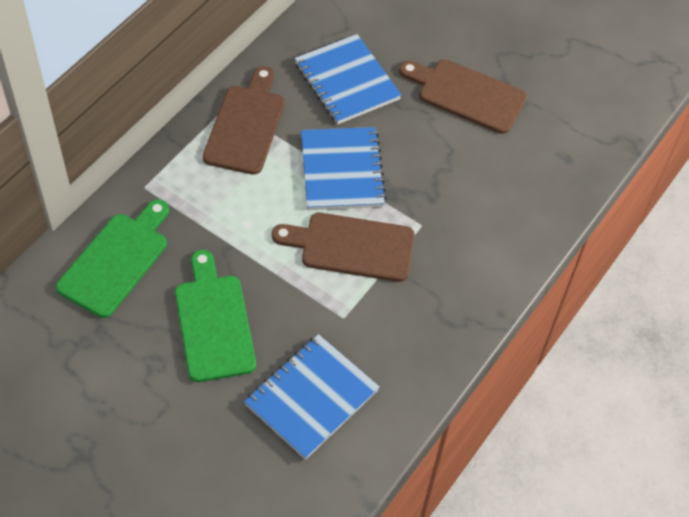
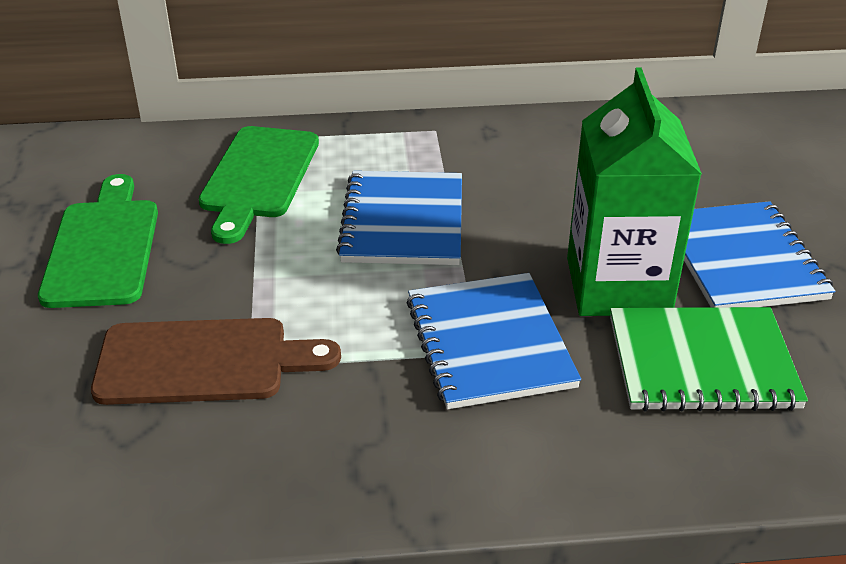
brown cutting board: [203,66,284,175] [272,213,415,282] [399,59,527,134] = 3 -> [91,318,341,405] = 1
green carton: none = 0 -> [567,67,702,316] = 1
green notebook: none = 0 -> [610,307,808,412] = 1

